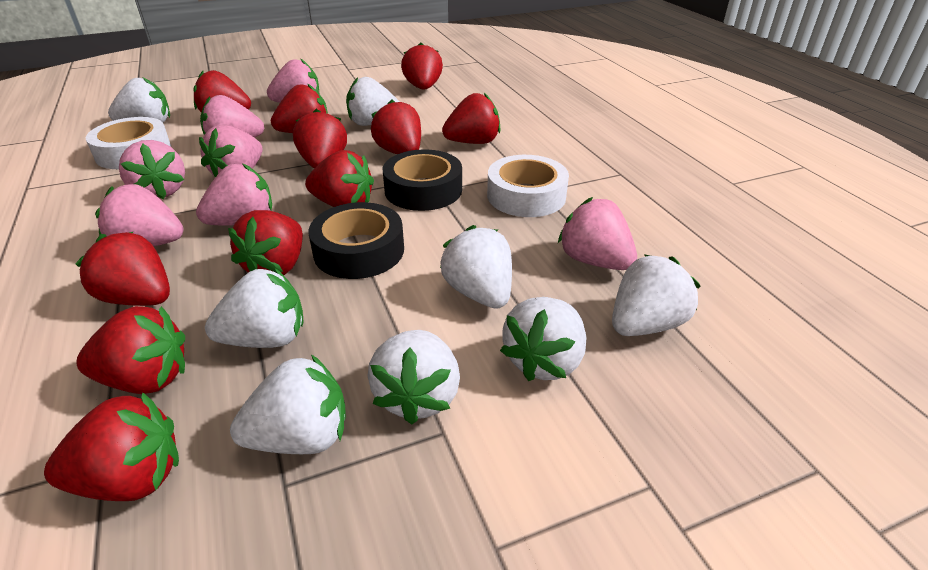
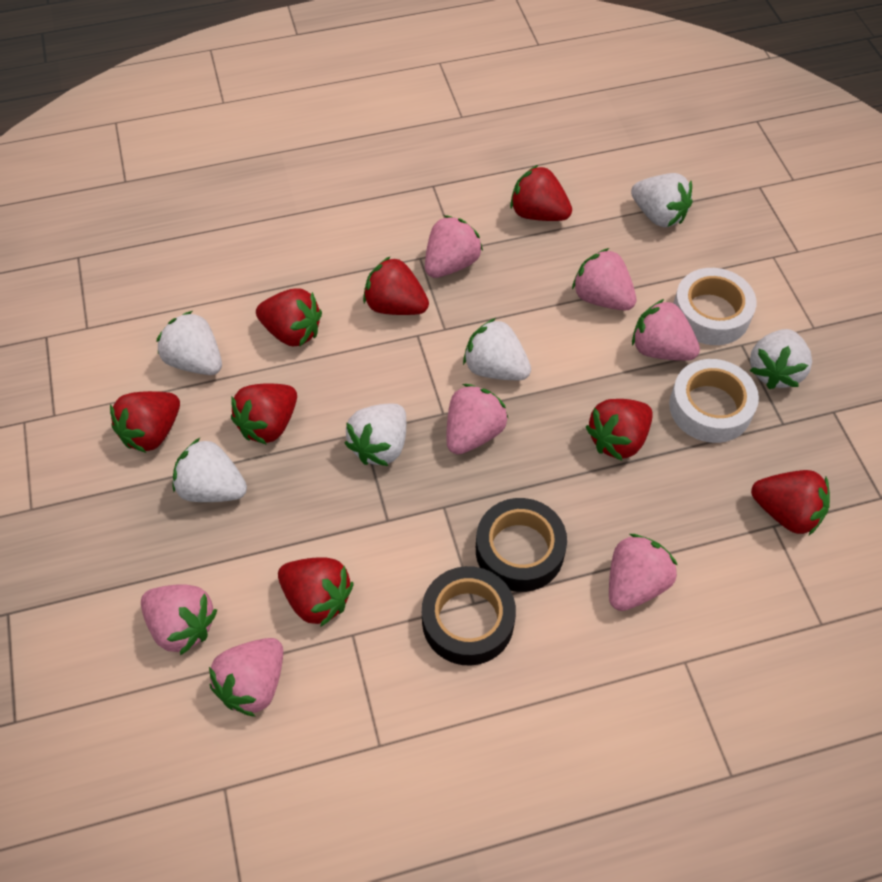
red strawberry: [44,392,179,501] [76,232,170,306] [76,306,185,394] [193,70,251,113] [228,210,303,275] [271,84,328,133] [293,109,347,168] [305,150,374,207] [371,99,421,154] [401,43,443,90] [442,93,501,144] = 11 -> [110,391,180,453] [231,383,297,445] [256,288,322,347] [278,557,354,627] [363,256,429,315] [510,165,572,221] [586,399,653,461] [751,470,830,535] = 8
white strawberry: [108,77,170,123] [205,268,304,348] [230,355,346,454] [346,77,400,126] [368,330,460,424] [440,225,512,309] [500,297,587,381] [612,254,700,336] = 8 -> [156,311,222,375] [172,438,247,502] [345,404,406,466] [463,318,531,380] [631,173,693,227] [749,329,812,389] = 6

